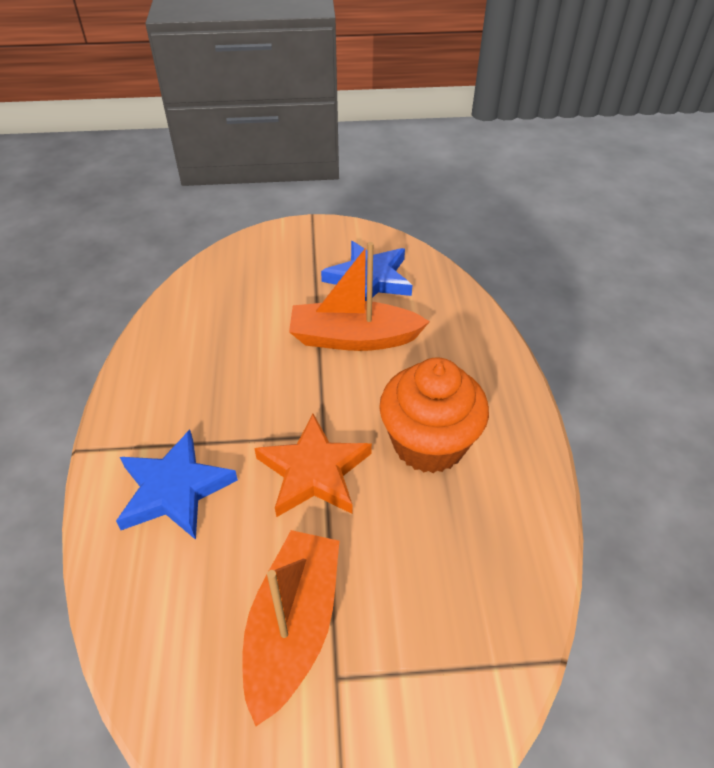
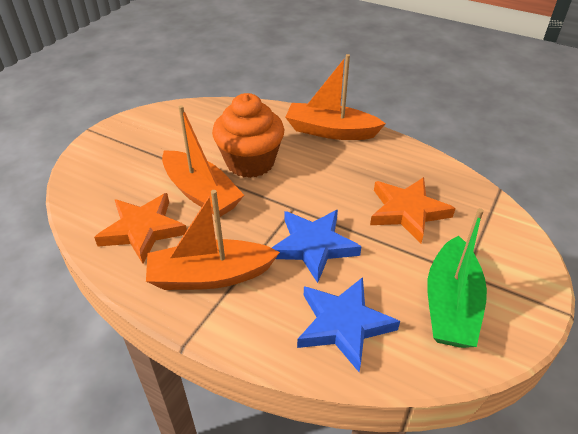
green boat: none = 0 -> [427,208,487,348] = 1
orange boat: [243,530,339,726] [289,242,430,351] = 2 -> [146,190,280,290] [162,105,244,217] [285,54,386,140] = 3
orange star: [254,414,372,517] = 1 -> [94,193,187,264] [370,177,456,243] = 2

